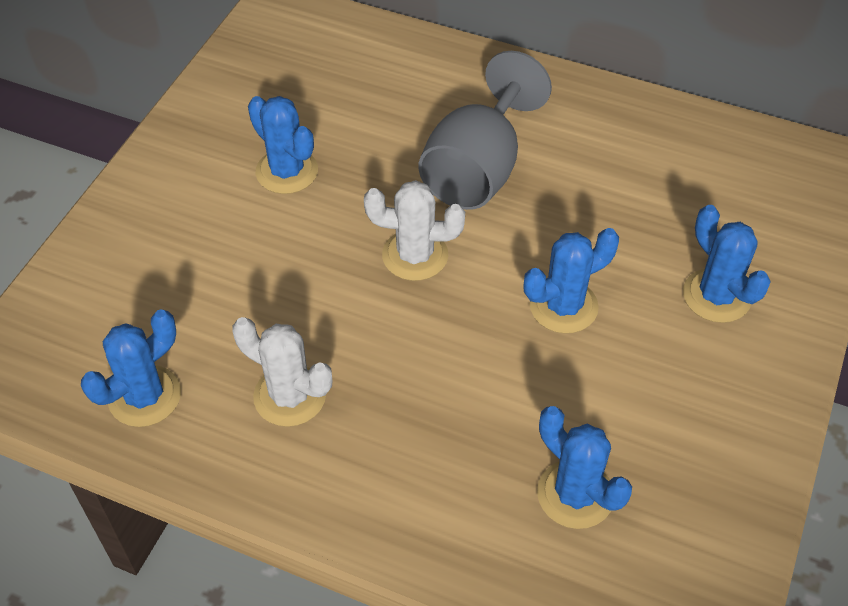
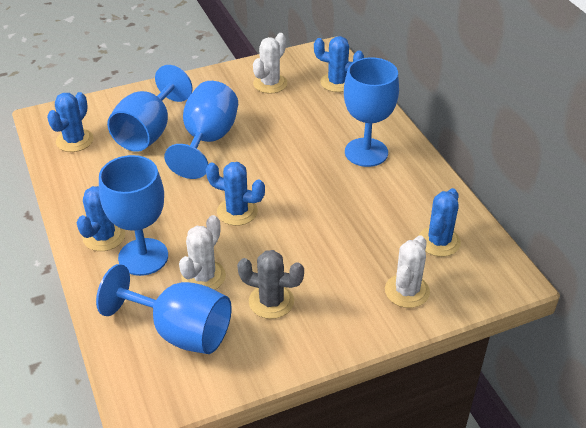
blue goblet: none = 0 -> [96,264,232,354] [99,155,168,276] [107,65,193,152] [164,81,238,179] [344,57,399,167] = 5
grey cactus: none = 0 -> [237,250,304,319] = 1
grey goblet: [418,51,552,210] = 1 -> none = 0
white cactus: [232,317,332,427] [364,180,465,281] = 2 -> [179,215,226,290] [253,33,287,94] [385,235,430,308] = 3

